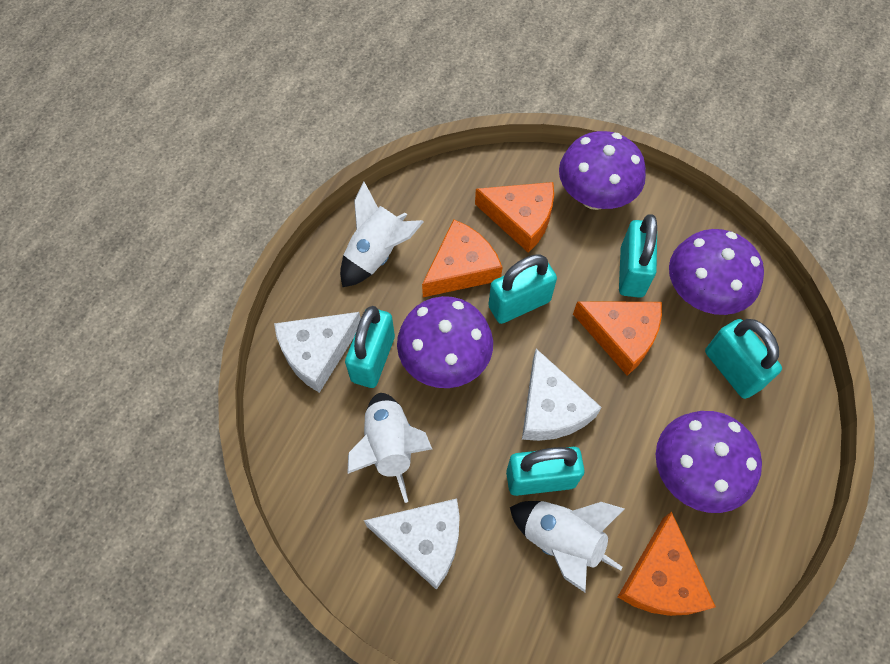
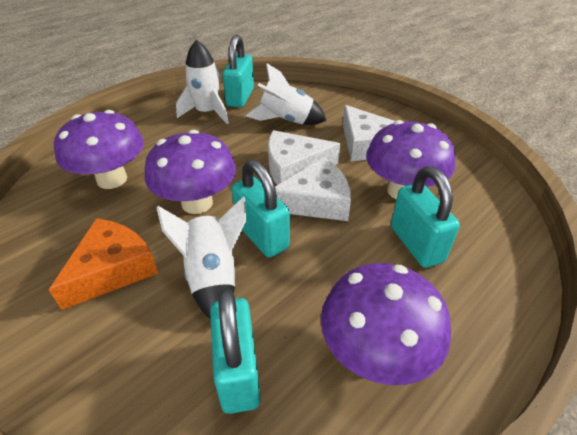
orange cheese: [422,219,502,297] [475,182,554,253] [573,301,662,376] [618,512,716,616] = 4 -> [49,218,158,310] = 1
turquoise padlock: [345,306,395,388] [488,254,557,324] [506,447,585,496] [619,214,657,298] [705,319,782,399] = 5 -> [210,288,261,414] [222,35,254,108] [232,159,290,258] [391,166,460,268] = 4

